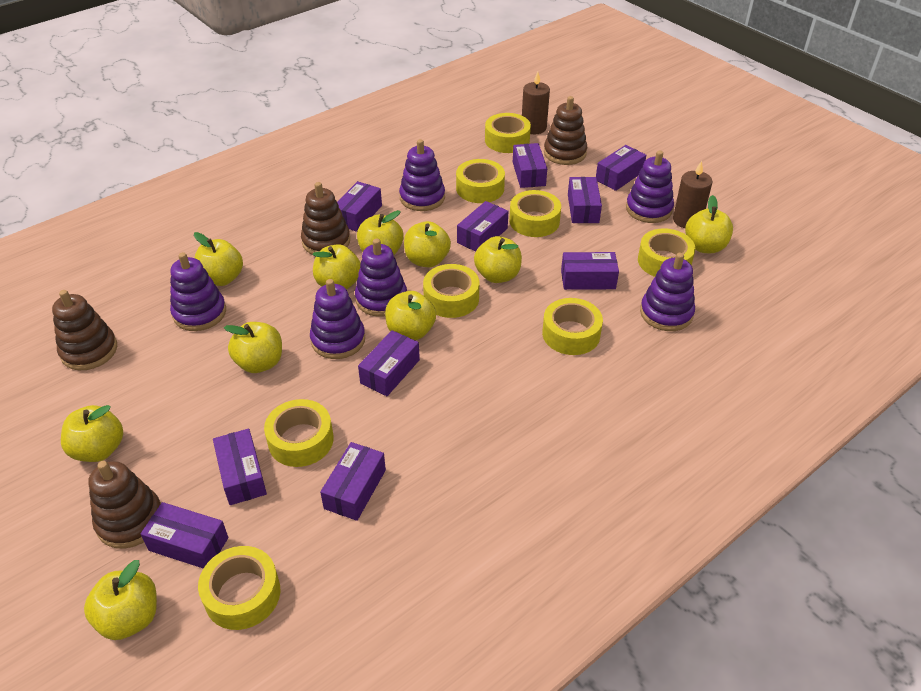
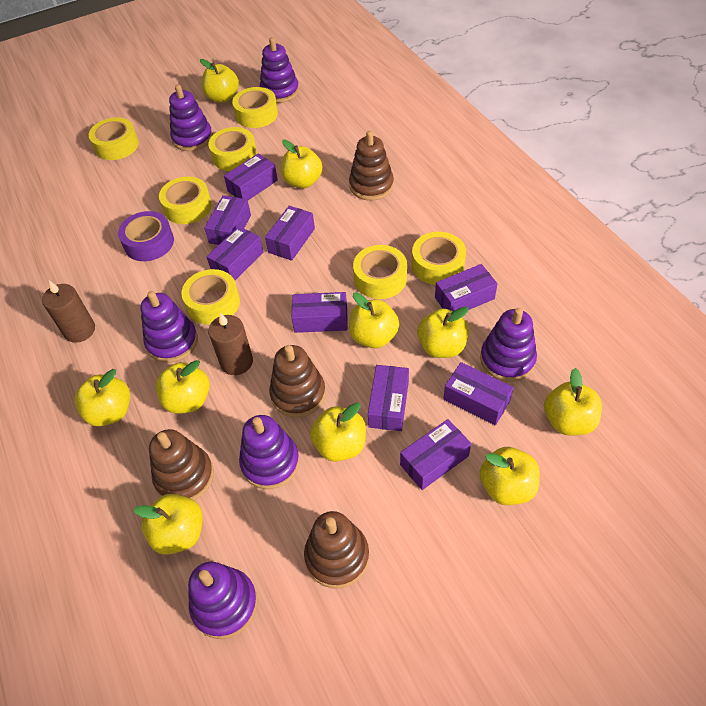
purple box: [141,502,229,568] [213,429,267,505] [320,442,386,521] [337,181,382,232] [358,330,420,396] [457,201,508,252] [513,143,547,188] [561,252,619,290] [568,177,602,223] [596,145,646,191] = 10 -> [204,195,251,245] [207,226,264,280] [224,153,278,200] [265,206,315,261] [292,292,348,333] [368,365,409,431] [400,419,471,490] [435,264,498,311] [443,362,514,426] = 9
purple tape: none = 0 -> [118,211,174,261] = 1
yellow tape: [198,546,280,630] [264,399,333,467] [423,264,479,318] [456,159,505,203] [485,113,531,153] [509,190,561,237] [542,298,603,355] [638,228,695,277] = 8 -> [89,117,139,160] [159,177,212,224] [181,269,240,325] [208,127,257,171] [232,87,278,128] [353,245,407,299] [412,232,466,285] = 7

